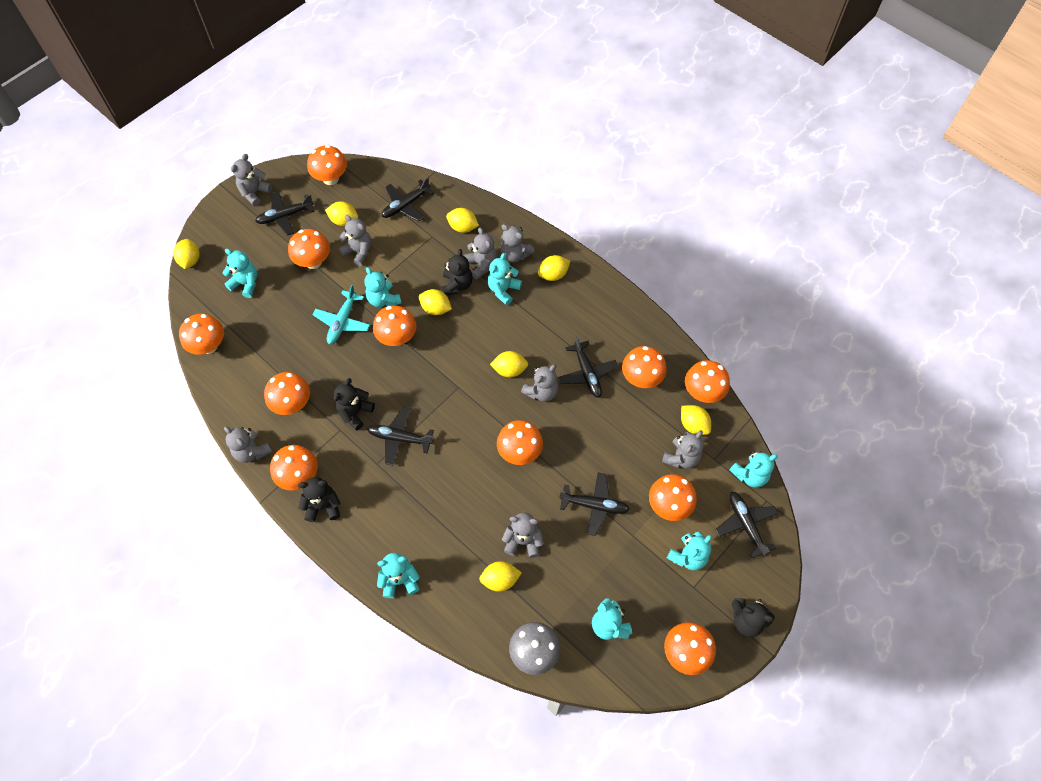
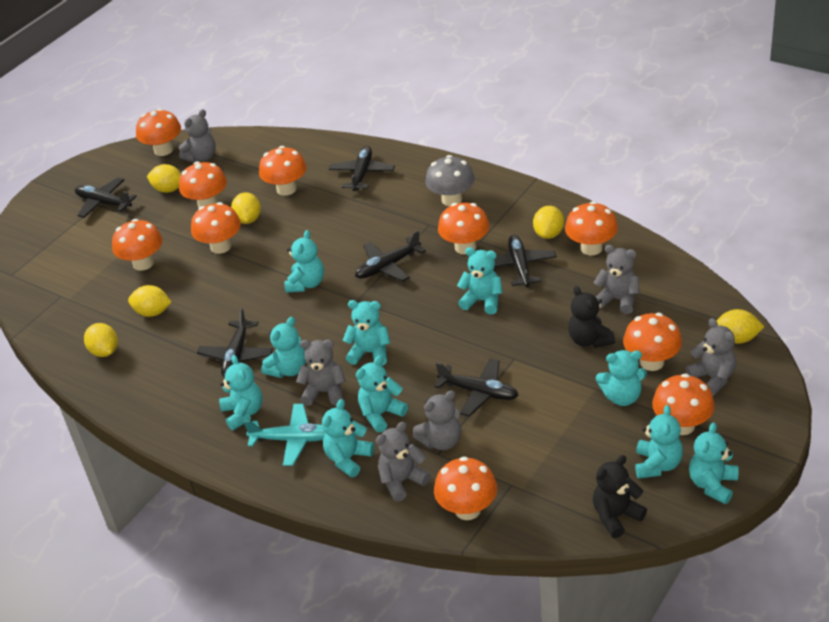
black teddy bear: [298,477,340,522] [334,378,375,431] [442,249,473,295] [732,598,775,637] = 4 -> [568,286,615,348] [593,455,647,538] = 2
grey teddy bear: [224,426,272,463] [231,154,272,206] [338,215,372,266] [464,228,497,279] [500,224,534,262] [502,513,544,558] [521,364,558,402] [662,430,704,469] = 8 -> [179,109,216,162] [296,339,346,406] [376,422,431,502] [413,390,461,450] [593,245,640,314] [685,318,736,396] = 6
orange mushroom: [179,314,224,355] [264,372,310,415] [270,445,318,491] [288,229,330,269] [307,145,347,185] [373,305,416,346] [497,420,543,465] [622,346,667,388] [649,474,697,521] [664,622,716,675] [685,360,730,403] = 11 -> [112,219,163,271] [136,109,181,156] [179,161,227,208] [191,202,241,254] [259,146,307,196] [434,457,497,520] [438,203,490,254] [565,201,618,255] [623,313,682,371] [652,373,715,435] = 10
turquoise teddy bear: [223,249,258,298] [365,267,402,307] [377,553,420,598] [488,253,522,305] [592,598,632,640] [667,532,712,571] [729,451,778,488] = 7 -> [219,355,262,430] [261,317,306,378] [284,230,324,293] [322,399,374,478] [342,300,390,366] [356,356,408,433] [457,247,502,314] [596,350,647,406] [635,405,683,479] [689,422,738,504] = 10
yellow lemon: [173,239,200,269] [325,201,358,226] [419,289,452,315] [446,208,479,233] [479,561,522,592] [490,351,528,378] [538,255,570,281] [681,405,711,435] = 8 -> [84,323,118,357] [128,285,171,317] [147,164,181,193] [231,192,261,224] [533,206,564,239] [716,309,764,344] = 6

